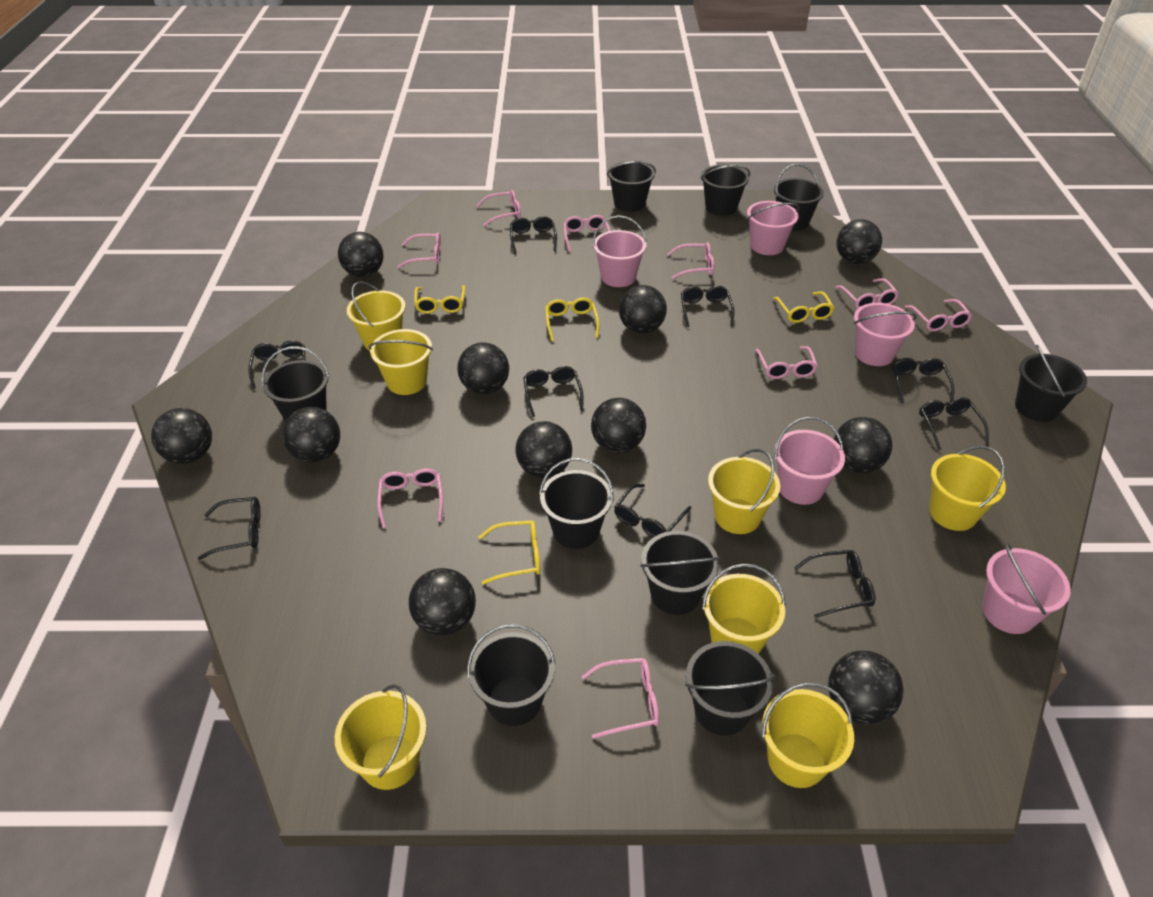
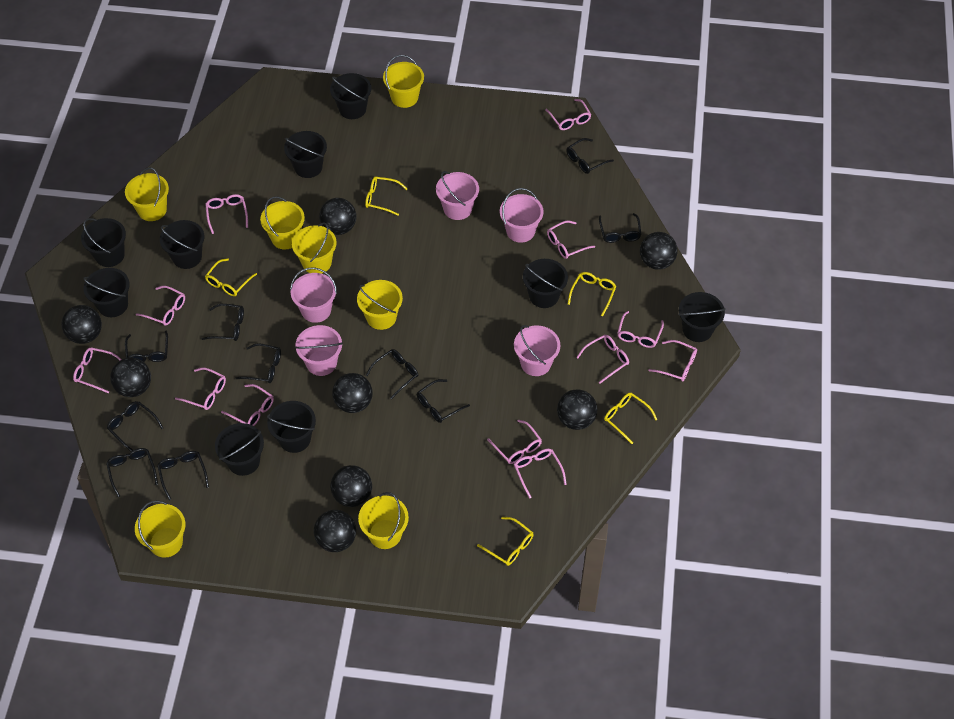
black ball: [151,408,212,464] [282,407,340,463] [338,232,384,277] [409,568,476,635] [457,342,509,394] [515,421,572,478] [591,398,646,453] [619,285,667,334] [828,651,904,725] [834,417,892,473] [837,219,882,264] = 11 -> [62,305,102,344] [110,358,151,397] [314,510,356,552] [319,198,357,235] [330,465,372,507] [333,373,373,413] [557,389,598,430] [640,232,678,270] = 8
black glasses: [198,497,261,560] [248,340,305,389] [510,216,557,253] [523,366,584,417] [614,484,691,538] [681,286,734,327] [794,550,875,618] [892,358,955,404] [919,397,989,451] = 9 -> [106,448,158,497] [107,401,163,451] [125,331,168,362] [157,451,209,500] [201,304,244,341] [236,343,281,383] [366,349,418,399] [417,379,470,423] [566,138,614,174] [599,213,641,243] = 10
pink glasses: [377,469,443,528] [397,233,441,268] [476,190,521,226] [564,215,610,252] [581,658,659,739] [667,242,714,279] [755,346,818,379] [835,278,899,309] [905,299,972,331] = 9 -> [73,347,122,393] [136,286,185,326] [175,367,226,410] [205,194,248,234] [221,384,274,426] [487,420,542,464] [514,449,567,499] [545,99,591,130] [547,220,595,259] [577,335,629,384] [617,311,664,348] [648,340,697,382] = 12
yellow glasses: [414,285,465,314] [479,520,541,585] [545,298,599,341] [773,291,834,323] = 4 -> [205,258,257,296] [365,177,408,216] [477,517,533,566] [568,272,616,317] [604,393,657,444] = 5

